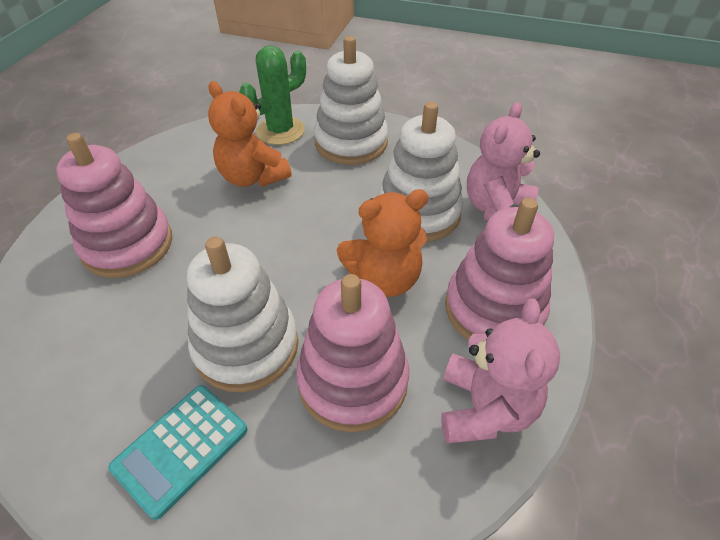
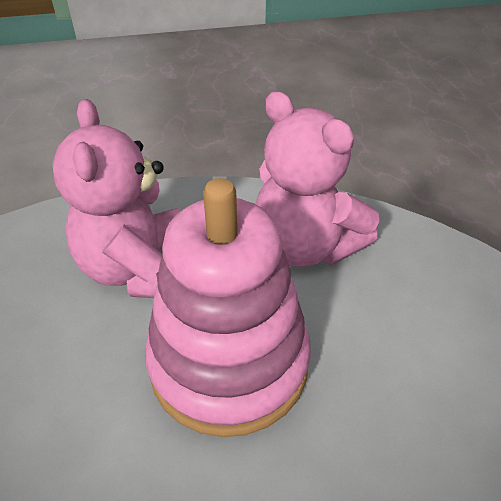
green cactus: [239,45,306,145] = 1 -> none = 0
orange teddy bear: [208,81,291,187] [337,189,428,297] = 2 -> none = 0
pink stacking toy: [56,133,172,278] [296,274,409,432] [445,198,554,341] = 3 -> [145,178,311,437] = 1
turquoise calculator: [109,385,248,520] = 1 -> none = 0
white stacking toy: [187,236,299,392] [314,36,388,165] [378,102,463,242] = 3 -> none = 0

